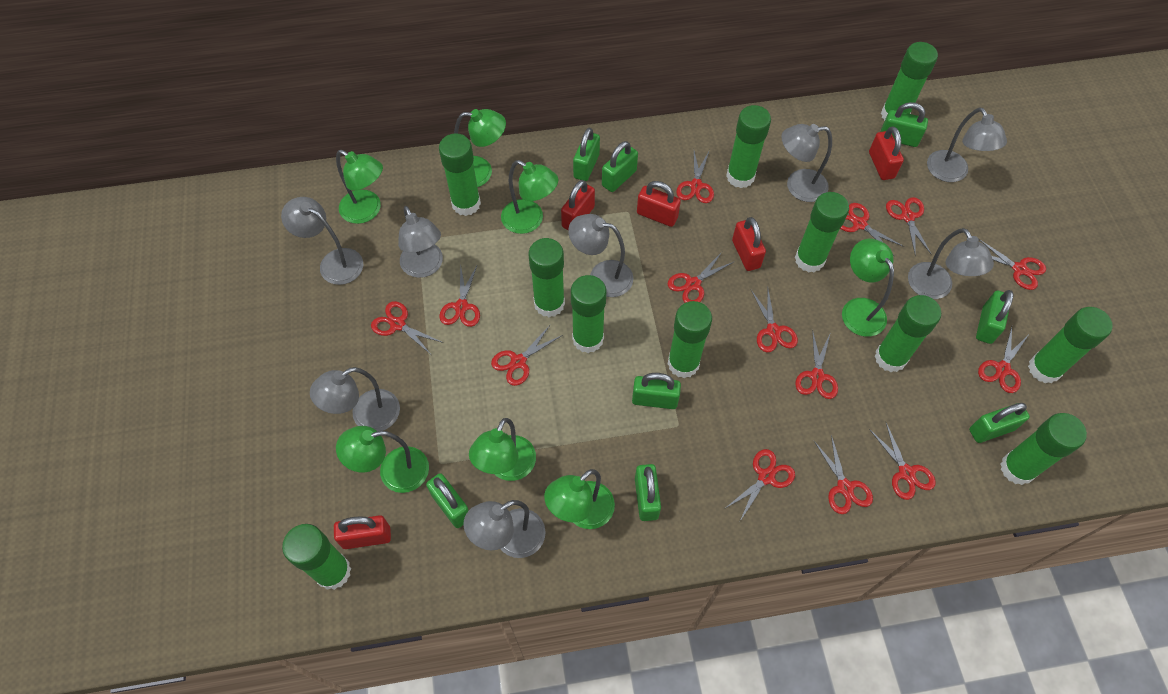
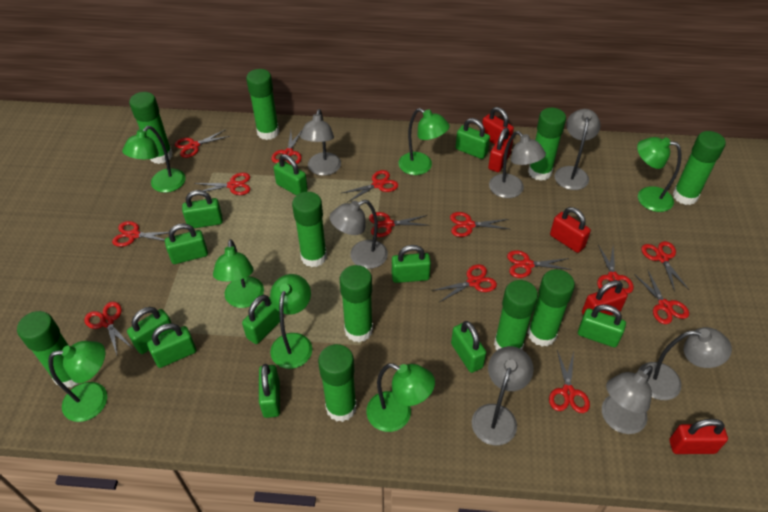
green glue stick: [282,524,351,590] [439,133,481,216] [529,238,565,317] [571,275,606,353] [668,301,712,378] [726,105,771,188] [795,192,849,273] [875,295,941,372] [881,42,938,121] [1000,413,1087,485] [1028,307,1113,383] = 11 -> [17,311,78,388] [129,92,173,164] [246,69,279,140] [292,192,327,267] [318,344,357,422] [340,265,373,342] [494,280,538,350] [528,108,566,181] [528,269,575,347] [673,131,726,205] = 10
green padlock: [426,473,469,528] [573,128,600,181] [602,141,638,192] [632,373,681,409] [635,464,661,521] [881,102,928,147] [969,403,1030,443] [976,290,1014,344] = 8 -> [127,307,173,354] [147,323,196,368] [165,223,208,264] [182,190,223,228] [242,295,280,344] [259,364,280,418] [274,154,308,195] [392,245,431,283] [451,321,486,373] [456,118,490,159] [578,304,626,347] = 11
grey lamp: [281,197,363,285] [310,367,400,431] [398,206,443,278] [464,500,546,558] [568,214,633,297] [781,124,832,202] [908,228,994,299] [927,108,1007,182] = 8 -> [300,109,341,176] [330,200,388,269] [472,346,534,445] [489,131,546,198] [554,109,600,190] [602,366,653,434] [638,327,732,400] = 7

